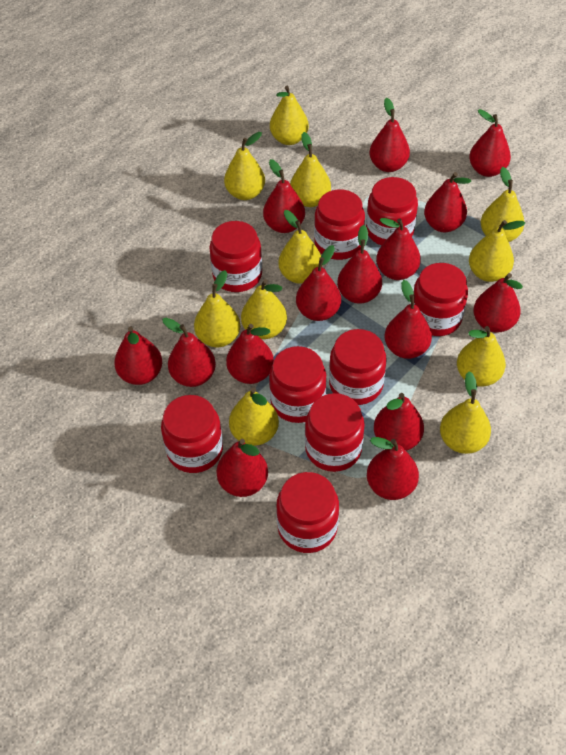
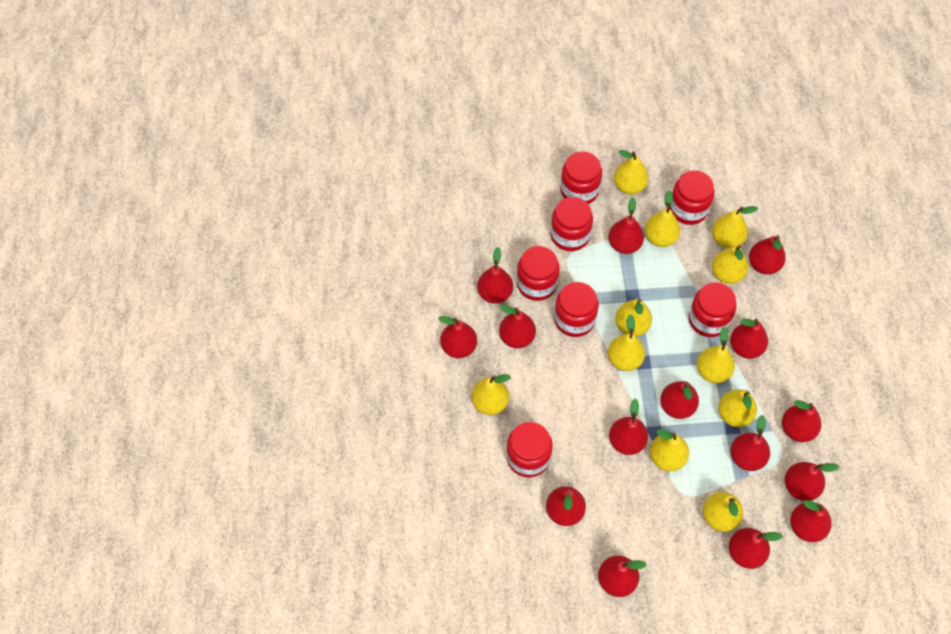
red jar: [161,395,223,473] [209,221,262,292] [269,346,326,423] [276,472,339,553] [305,393,365,472] [314,189,365,260] [329,329,387,405] [366,177,418,245] [413,263,468,336] = 9 -> [506,422,553,477] [517,246,560,301] [550,197,593,251] [554,282,599,337] [560,151,602,204] [670,170,714,225] [688,282,736,337] = 7

